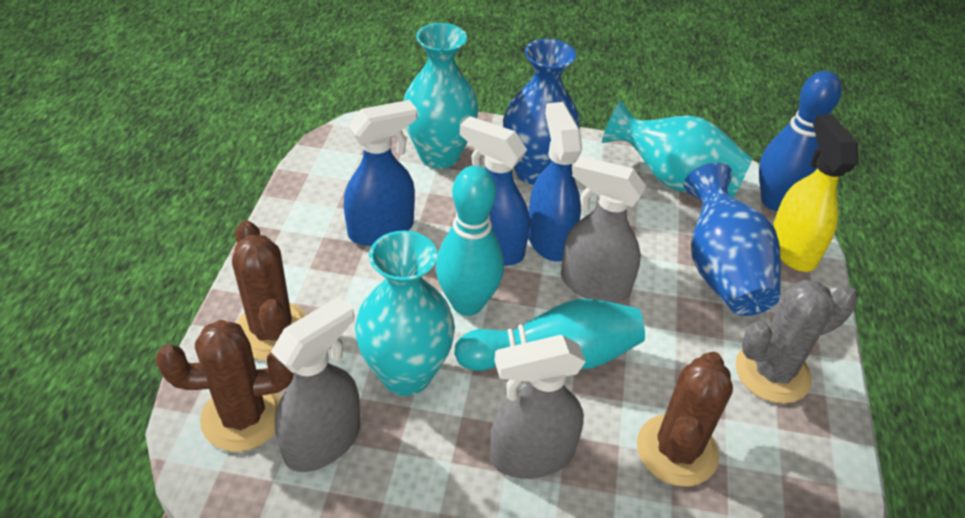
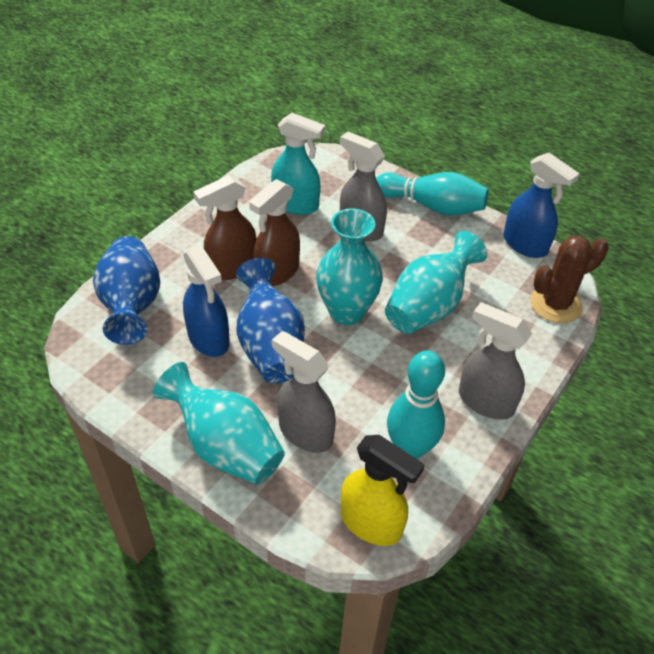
blue bowling pin: [759,71,842,211] = 1 -> none = 0
blue spray bottle: [344,100,417,246] [460,116,530,266] [528,102,582,261] = 3 -> [183,244,230,357] [503,153,580,258] = 2
brown cactus: [156,320,294,452] [232,220,306,360] [637,352,733,487] = 3 -> [530,235,609,323] = 1
brown spray bottle: none = 0 -> [193,175,256,280] [249,179,300,286] = 2
grey cactus: [735,280,858,404] = 1 -> none = 0
turquoise spray bottle: none = 0 -> [271,113,325,215] = 1

